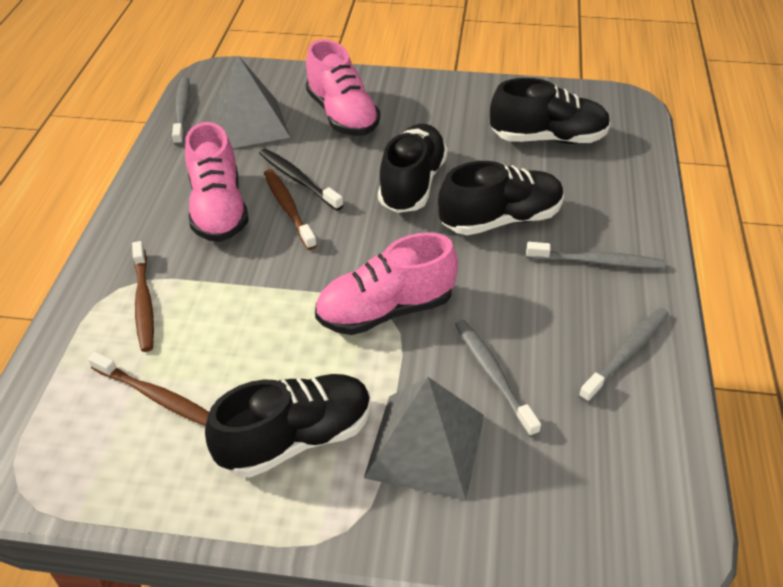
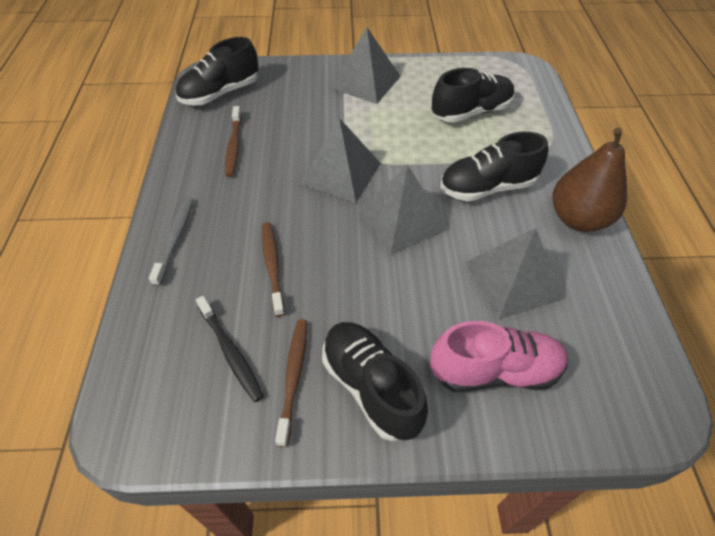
brown pear: none = 0 -> [552,128,627,232] = 1
grey pyramid: [209,56,291,148] [364,377,484,500] = 2 -> [300,118,381,203] [331,27,401,104] [358,165,448,255] [465,228,565,319] = 4
grey toothbrush: [172,77,190,146] [455,320,541,437] [526,242,665,269] [579,308,669,403] = 4 -> [149,197,194,286] = 1
pink shoe: [185,122,249,242] [306,39,380,136] [315,232,458,335] = 3 -> [430,321,568,392] = 1

